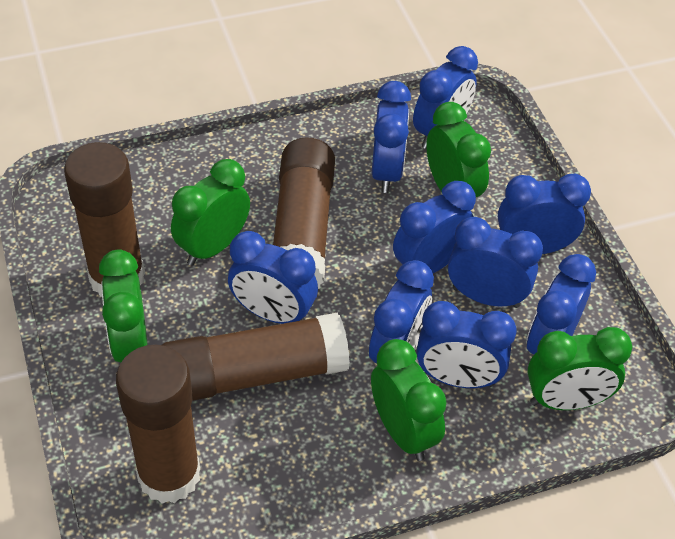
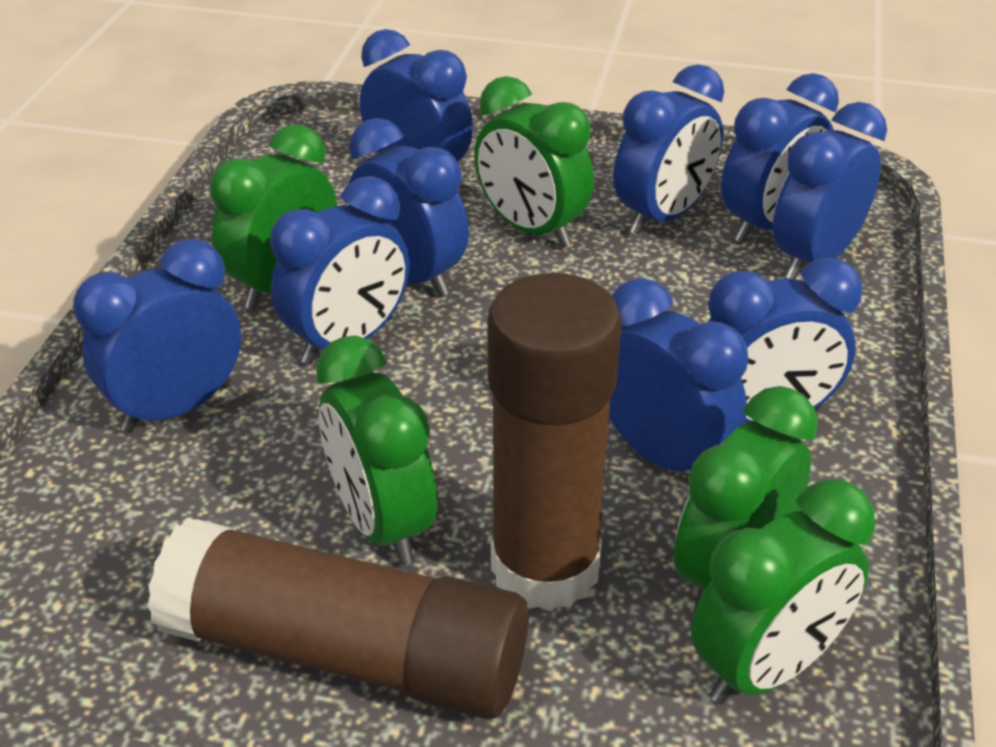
brown glue stick: [64,142,145,297] [116,345,200,503] [162,313,350,401] [273,137,335,289] = 4 -> [147,518,529,719] [487,273,622,612] = 2

